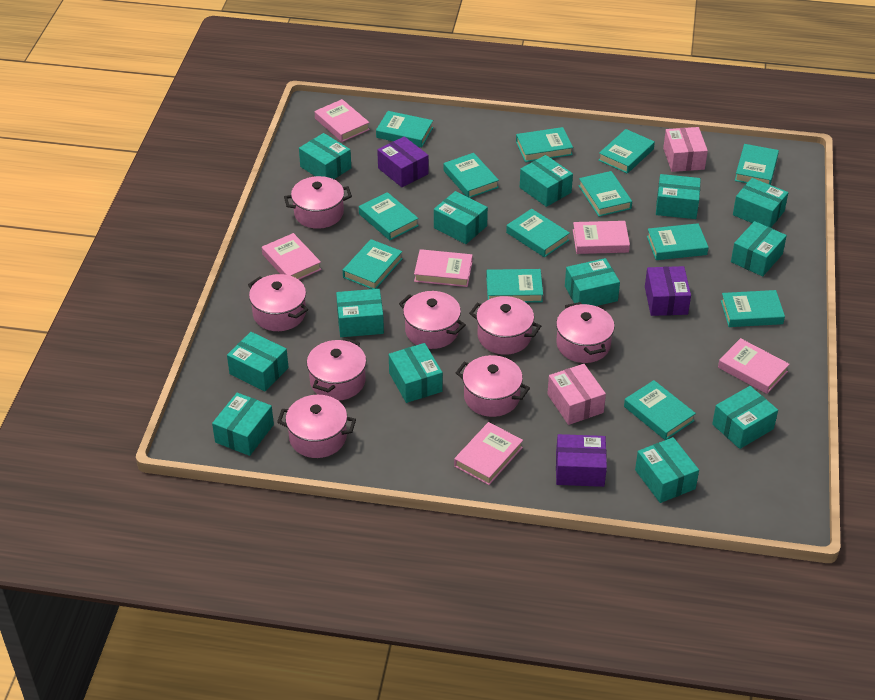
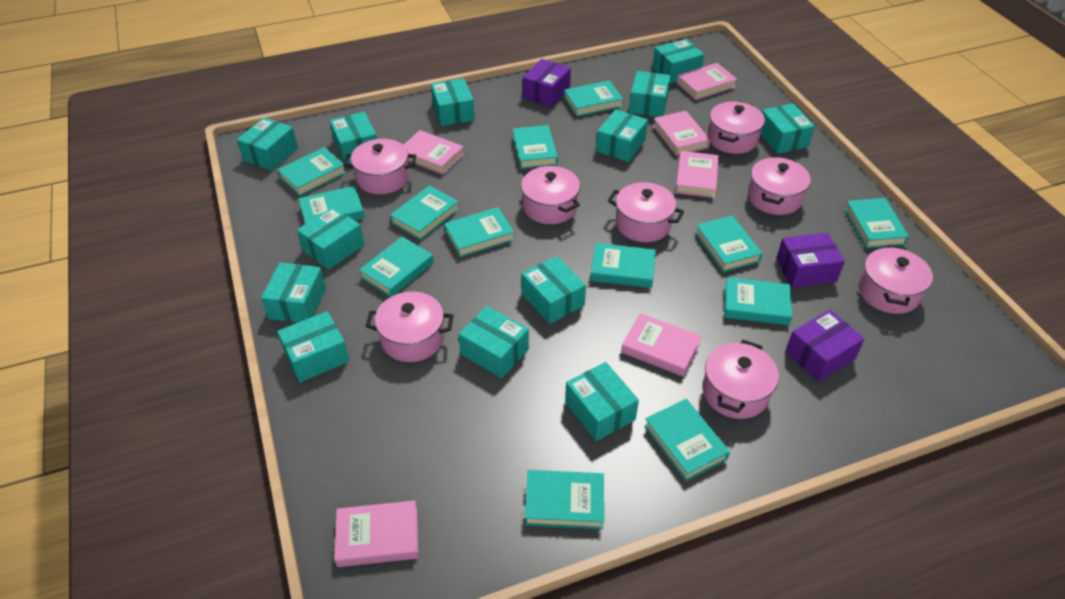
pink box: [547,364,606,425] [663,127,708,172] = 2 -> none = 0

